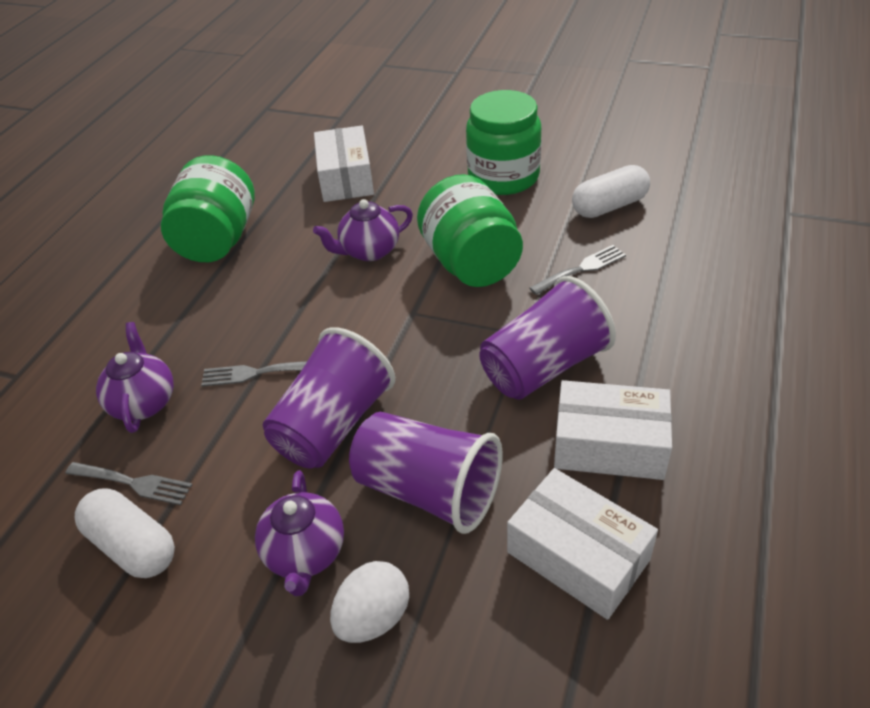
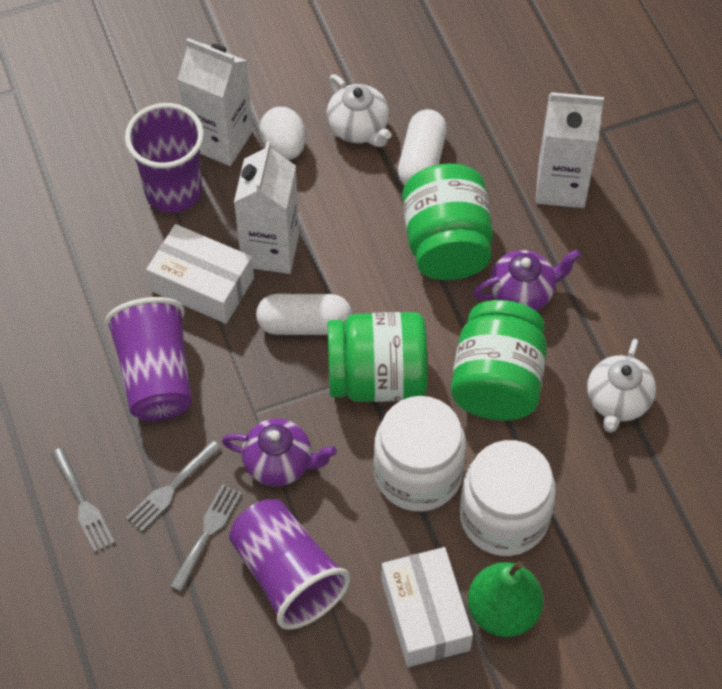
green pear: none = 0 -> [468,561,543,637] = 1
purple teapot: [96,322,174,433] [255,470,344,596] [313,199,413,261] = 3 -> [222,418,337,486] [473,249,581,311] = 2
white box: [314,125,374,202] [507,468,658,620] [554,380,672,480] = 3 -> [146,224,254,324] [381,547,473,667] = 2
white carton: none = 0 -> [178,38,253,166] [234,141,300,274] [536,92,604,208] = 3
white jar: none = 0 -> [374,396,466,511] [460,440,556,556] = 2
white teapot: none = 0 -> [327,74,391,147] [587,339,656,433] = 2

